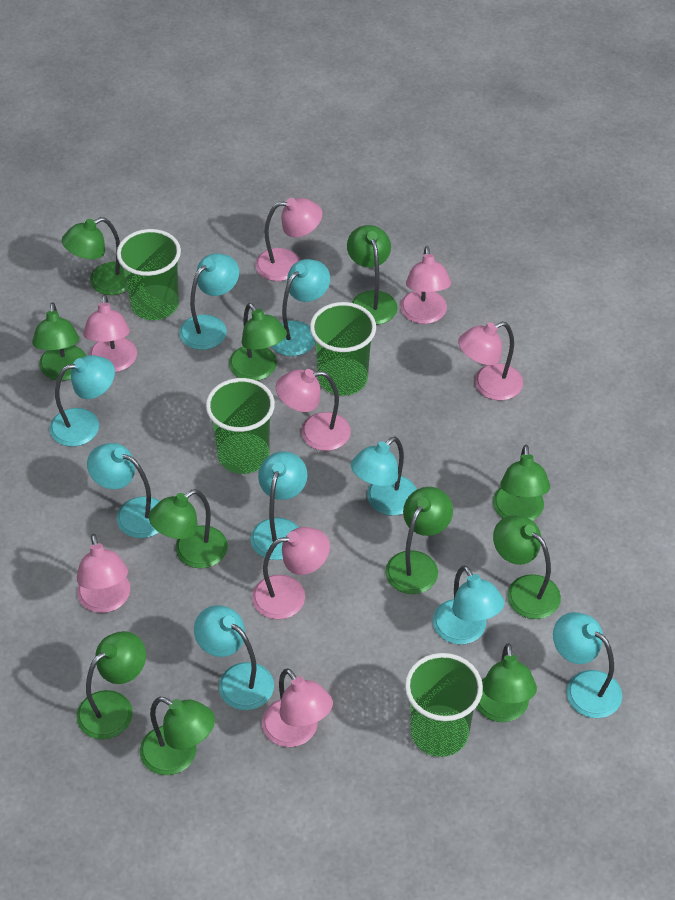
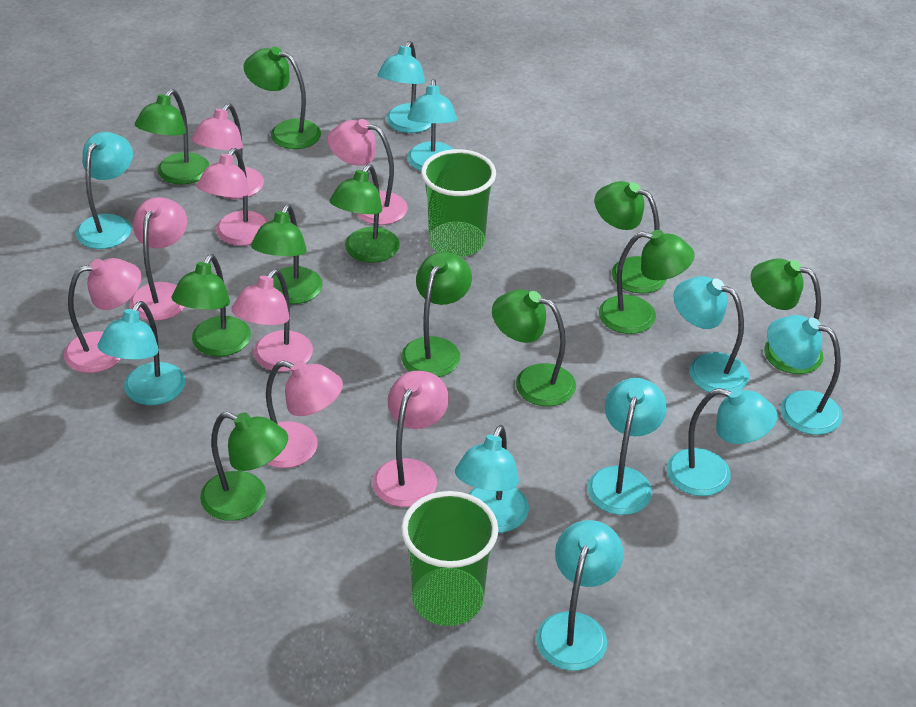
green cup: [117,229,181,320] [206,378,275,474] [310,302,376,396] [405,653,483,757] = 4 -> [401,491,499,626] [421,149,496,257] = 2
turquoise lamp: [49,355,115,447] [87,443,160,538] [179,253,239,350] [194,605,274,710] [250,451,307,560] [271,259,330,356] [351,437,417,516] [433,565,504,644] [553,612,622,718] = 9 -> [76,132,133,249] [97,301,186,405] [378,41,431,133] [407,79,457,171] [455,425,529,533] [536,520,623,671] [587,378,667,515] [667,387,777,496] [673,276,749,395] [767,315,842,435] = 10

